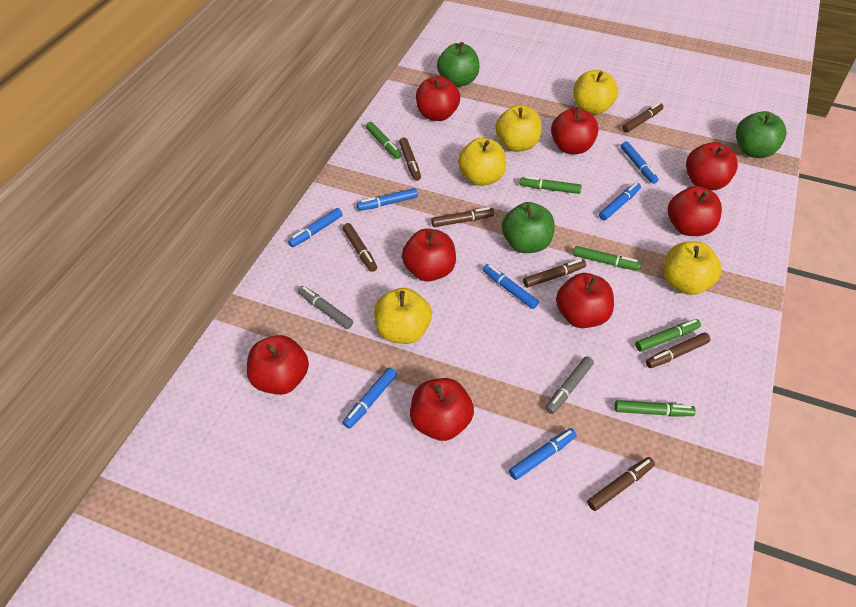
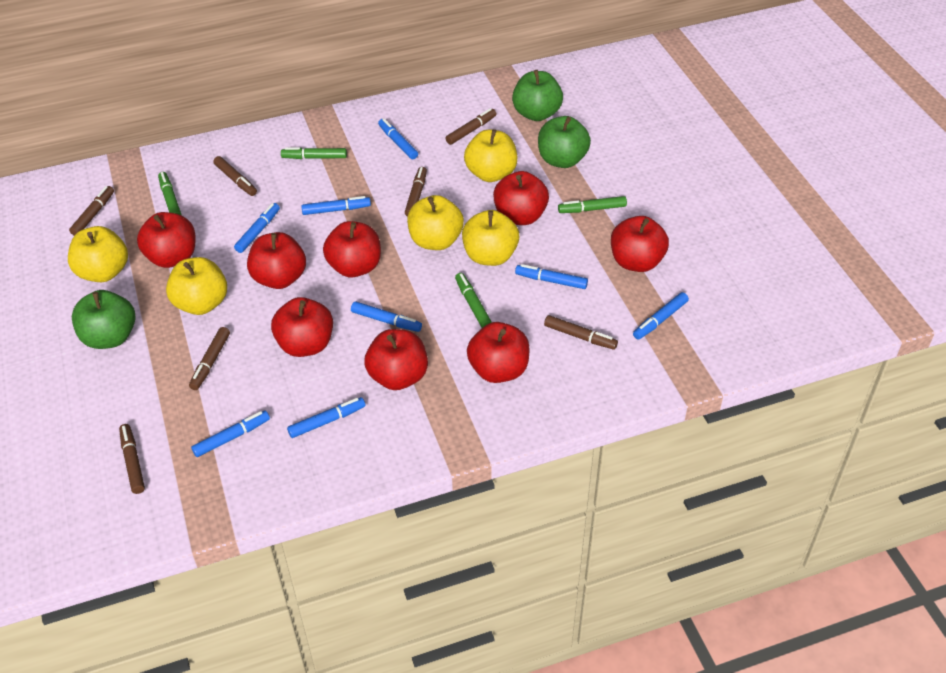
blue marker: [288,208,343,247] [343,367,397,429] [357,188,418,211] [483,264,539,309] [509,428,577,480] [599,182,641,220] [621,141,659,184] = 7 -> [191,410,270,457] [234,203,280,253] [287,397,365,438] [301,196,371,215] [351,301,422,332] [378,118,418,159] [515,264,588,289] [633,292,689,340] = 8
green marker: [366,122,402,159] [520,176,582,194] [573,246,641,271] [615,400,696,416] [635,319,701,352] = 5 -> [158,172,181,215] [281,147,347,159] [455,273,492,328] [558,196,627,213] = 4
grey marker: [298,286,353,329] [546,356,594,414] = 2 -> none = 0

